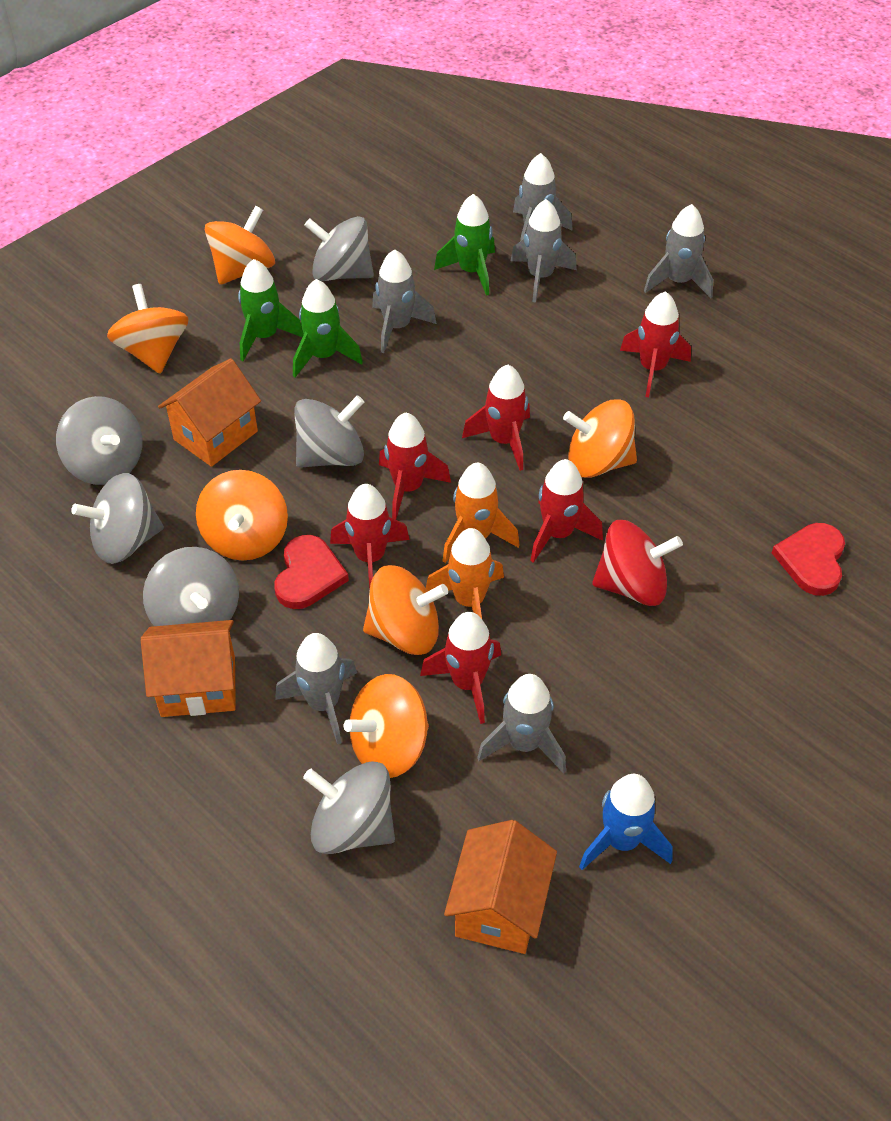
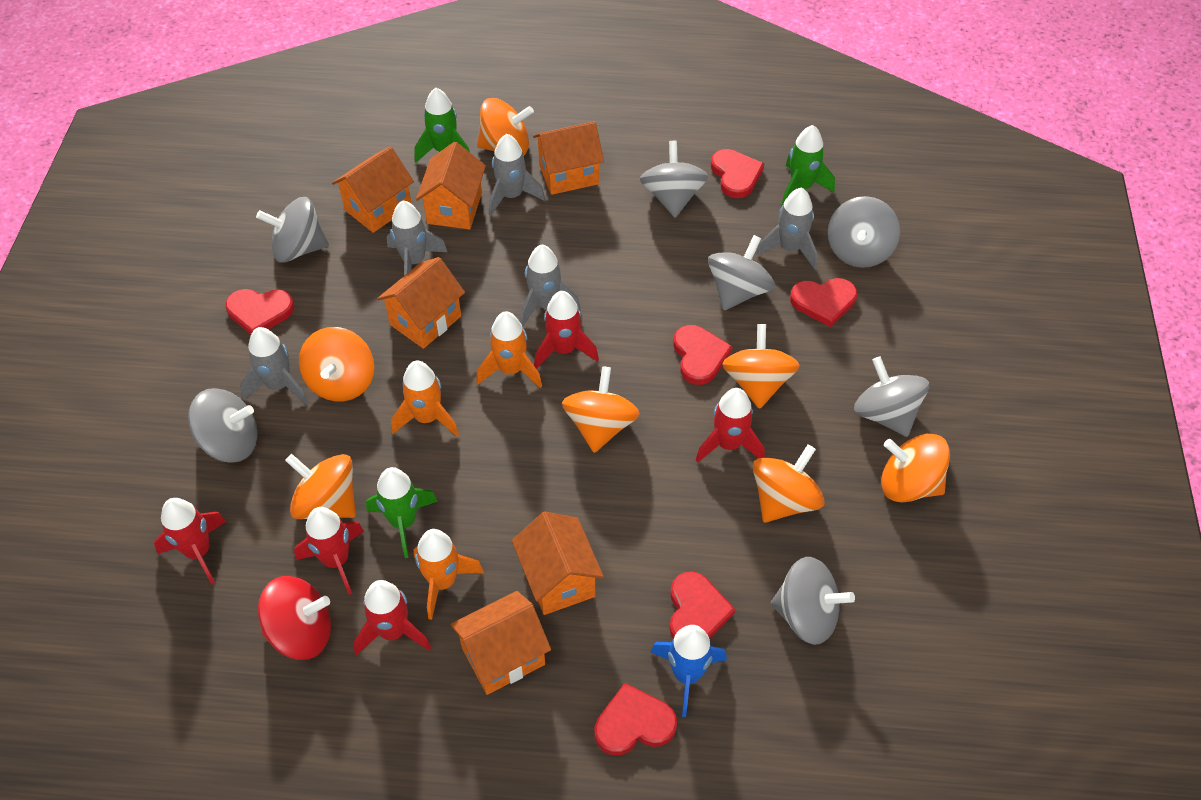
grey rocket: [275,633,357,745] [372,249,437,353] [477,674,566,774] [511,199,577,303] [513,153,573,241] [644,204,713,298] = 6 -> [240,327,308,404] [387,201,447,276] [489,134,545,216] [520,245,581,327] [756,188,818,269] = 5
grey spinning top: [56,396,142,485] [71,473,164,564] [143,547,239,626] [295,395,364,468] [303,761,395,854] [304,216,374,281] = 6 -> [188,388,258,463] [256,197,329,263] [640,141,708,217] [708,235,775,310] [771,557,855,645] [828,196,900,268] [854,356,929,437] = 7
orange house: [141,620,236,717] [158,359,261,467] [444,820,557,954] = 3 -> [332,146,414,233] [377,257,465,349] [416,142,486,230] [450,591,551,695] [512,512,604,615] [533,121,604,195] = 6
orange rocket: [426,528,504,619] [442,463,520,563] = 2 -> [391,361,459,436] [413,529,484,620] [476,311,542,388] = 3
orange spinning top: [107,284,189,374] [196,470,288,561] [205,206,275,285] [344,674,429,778] [363,565,448,655] [563,399,637,478] = 6 -> [285,454,356,519] [299,327,374,402] [477,98,534,155] [562,366,640,453] [722,324,800,409] [753,445,825,522] [881,434,950,503] = 7
red heart: [274,535,349,609] [772,523,845,596] = 2 -> [225,289,294,335] [595,683,677,755] [669,572,735,639] [673,325,733,385] [711,149,764,198] [790,278,857,327] = 6
red rocket: [330,484,410,590] [379,413,451,520] [420,612,501,724] [462,365,530,471] [530,459,603,563] [620,291,691,397] = 6 -> [154,498,226,584] [294,507,364,595] [354,580,431,656] [534,291,599,369] [696,388,765,463] = 5

